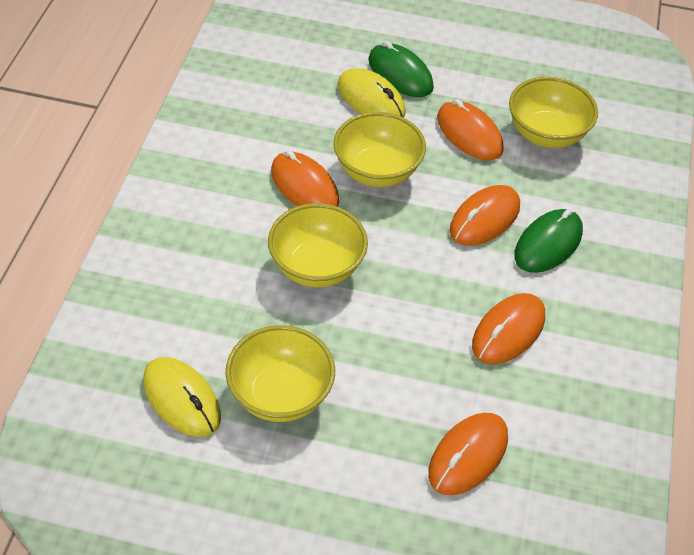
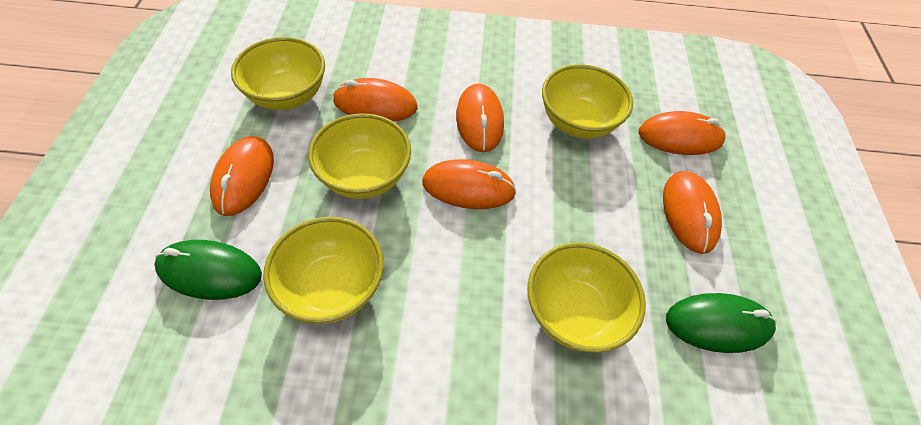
orange mouse: [271,151,339,207] [428,413,508,495] [437,99,504,160] [450,185,520,246] [472,293,545,364] = 5 -> [210,136,274,216] [333,78,418,122] [422,159,517,209] [456,83,504,152] [638,111,726,155] [663,171,722,254] = 6
yellow bowl: [226,325,335,422] [268,203,368,288] [334,112,426,187] [509,77,598,148] = 4 -> [231,37,325,110] [263,217,384,324] [308,113,411,199] [527,242,646,353] [542,64,633,139] = 5
yellow mouse: [143,357,221,437] [337,68,406,118] = 2 -> none = 0

